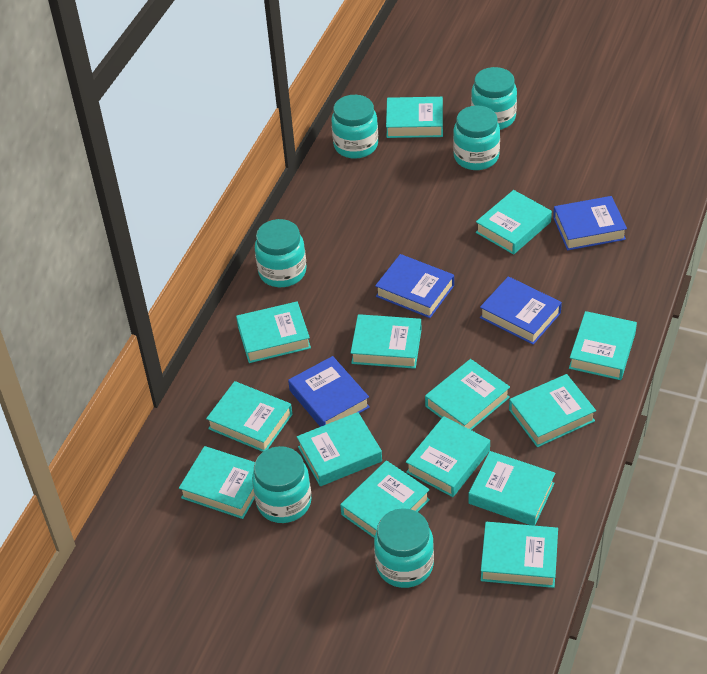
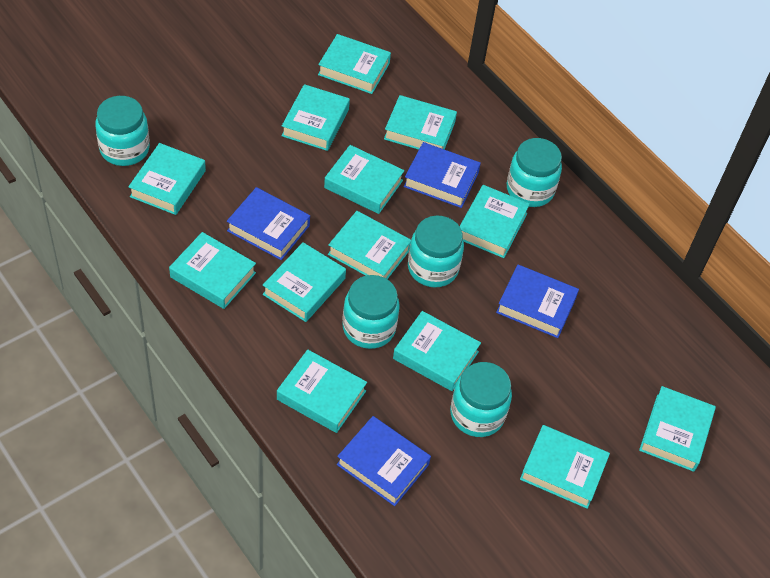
turquoise book: [179,446,255,519] [206,381,292,452] [236,302,311,363] [297,412,382,486] [340,460,430,538] [351,314,421,369] [386,97,443,138] [406,416,490,497] [425,359,510,430] [469,451,555,526] [476,190,552,255] [481,522,558,588] [509,374,596,447] [569,311,637,380] = 14 -> [128,143,206,215] [169,232,256,309] [263,242,346,322] [277,349,367,433] [281,84,350,151] [318,34,391,94] [324,145,404,214] [328,211,411,279] [384,95,457,150] [393,311,481,391] [459,185,530,258] [520,425,610,509] [639,386,716,472] = 13
turquoise jar: [252,446,312,523] [255,219,306,287] [331,95,378,159] [374,508,434,588] [453,105,500,170] [471,67,517,130] = 6 -> [95,96,150,166] [342,275,400,349] [408,215,464,287] [450,362,512,437] [507,138,562,207] = 5

